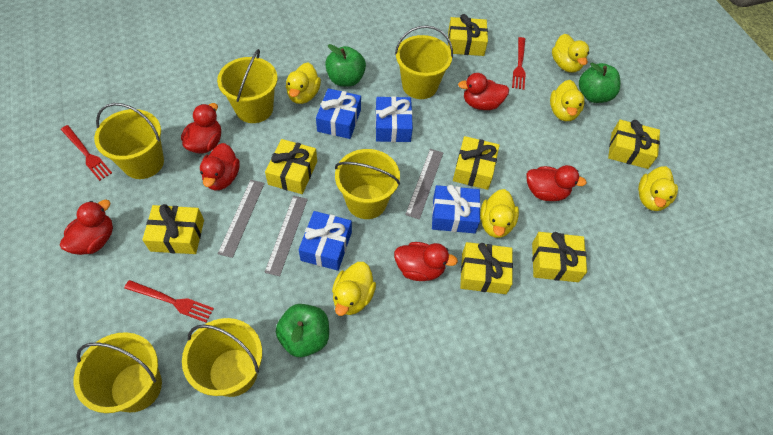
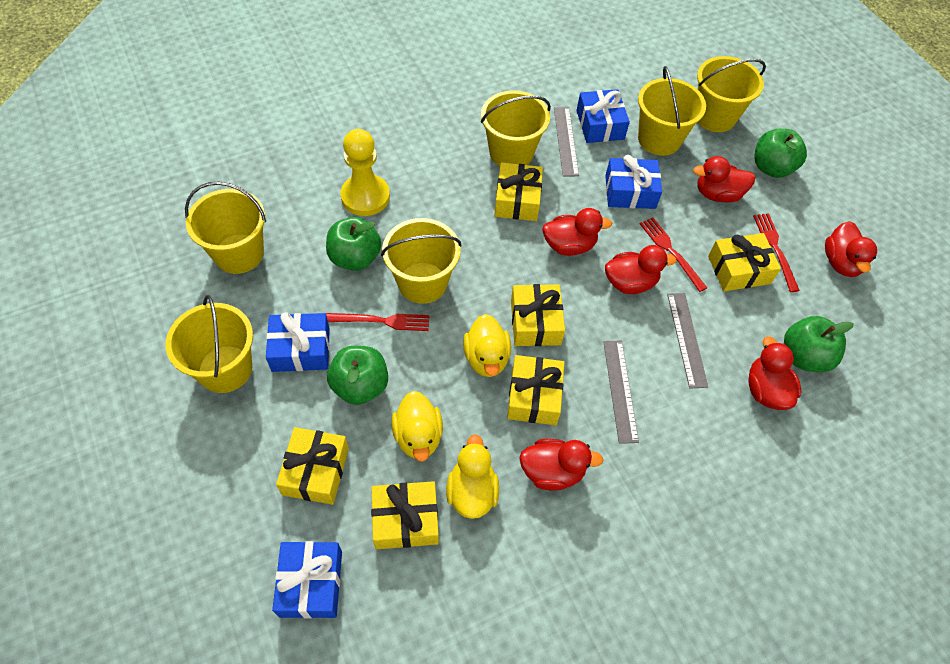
green apple: [276,304,329,357] [325,44,366,87] [579,63,620,103] = 3 -> [326,217,381,271] [327,346,388,405] [755,129,807,178] [784,316,854,372] = 4
yellow duck: [286,63,321,104] [332,262,376,316] [480,189,519,238] [550,80,585,121] [552,34,589,72] [638,166,678,211] = 6 -> [392,391,443,462] [446,434,499,519] [463,314,511,377] = 3
yellow gift: [142,204,204,254] [265,139,317,194] [448,14,488,56] [453,136,500,190] [460,242,513,294] [532,232,587,282] [608,120,660,169] = 7 -> [276,427,349,505] [371,481,439,549] [494,162,543,221] [507,355,564,425] [511,284,565,346] [708,233,781,291] = 6
yellow pawn: none = 0 -> [340,129,390,216] = 1

